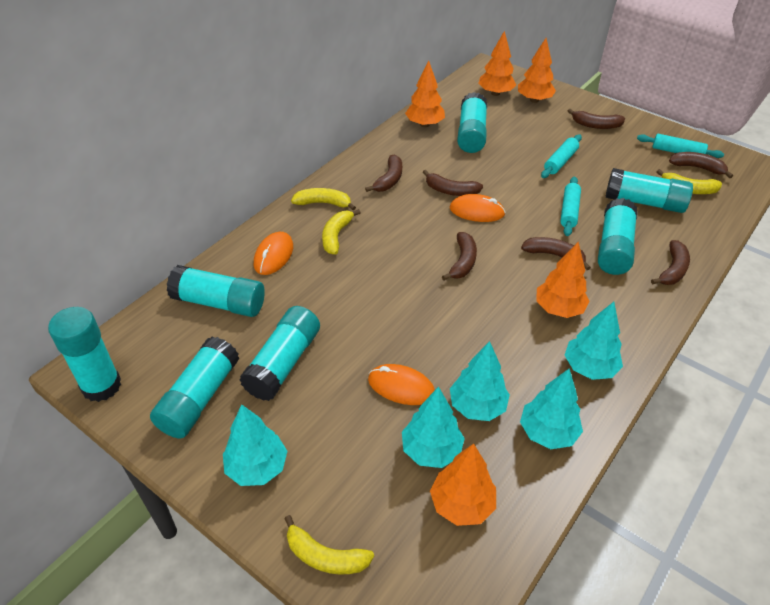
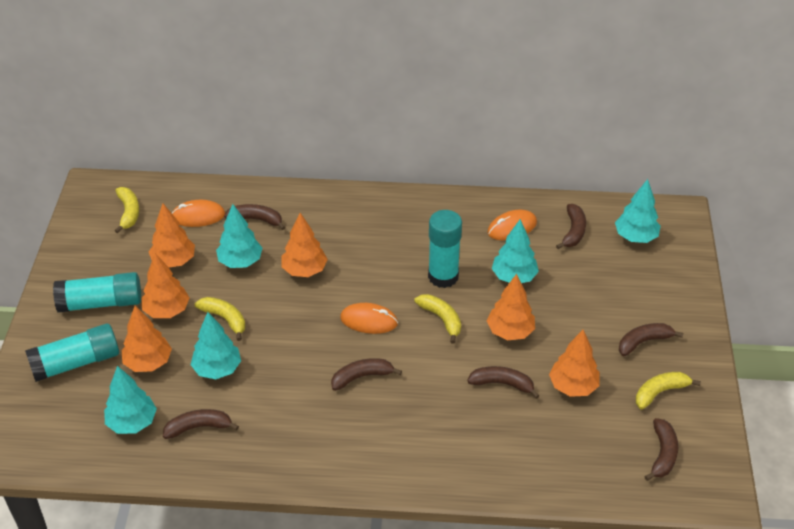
orange tree: [405,60,445,127] [430,444,496,526] [478,31,516,96] [518,38,556,103] [536,242,590,318] = 5 -> [122,306,172,372] [142,253,190,318] [149,204,195,268] [282,213,328,277] [487,274,535,340] [549,330,600,397] = 6
turquoise glue stick: [48,307,121,402] [150,337,240,438] [167,265,265,317] [239,306,320,401] [457,92,488,153] [598,198,638,275] [605,168,693,213] = 7 -> [25,324,119,382] [53,272,141,313] [428,210,462,288] = 3
turquoise rolling pin: [541,135,582,178] [560,177,581,236] [637,134,724,158] = 3 -> none = 0

